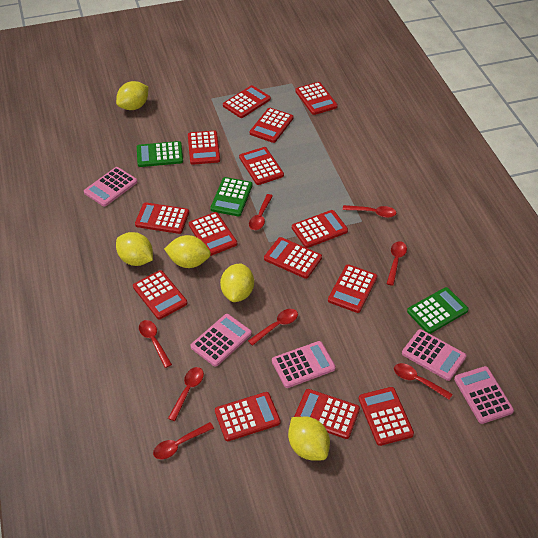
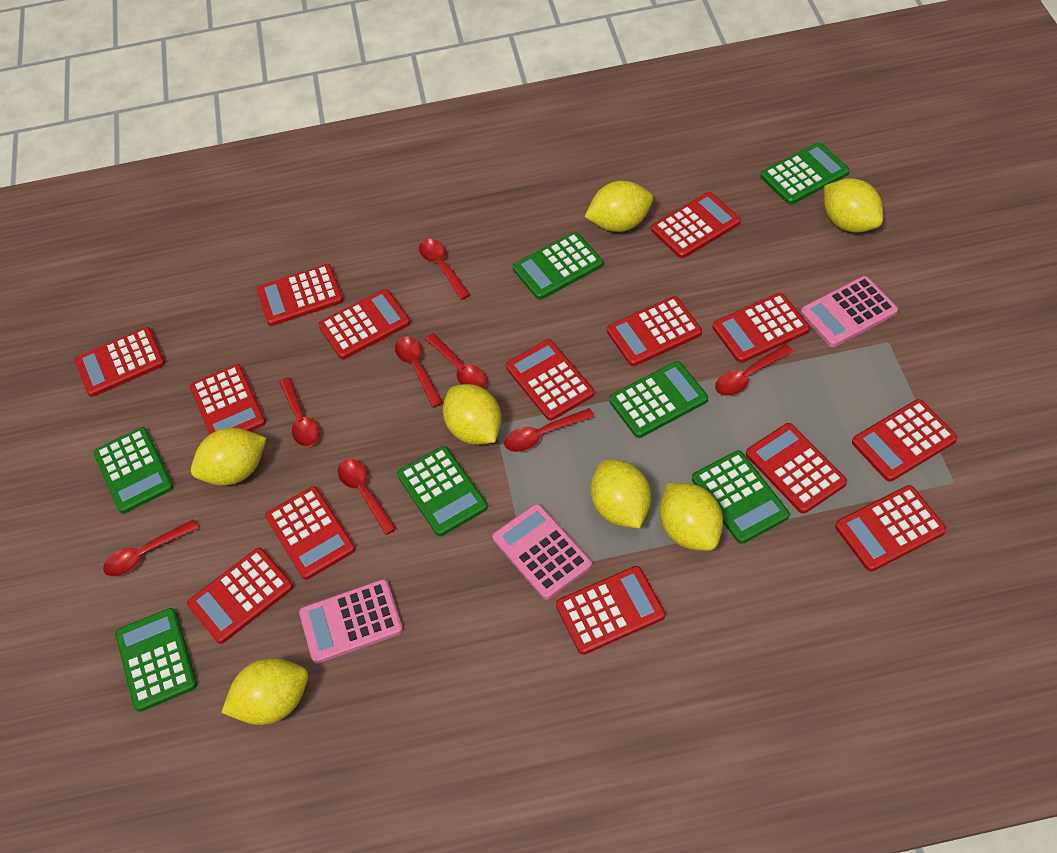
green calculator: [137,141,183,167] [210,177,253,216] [407,287,469,334] = 3 -> [93,427,173,514] [115,608,197,712] [397,446,488,536] [513,232,603,300] [609,361,708,438] [692,451,789,544] [761,143,850,205] = 7
pink calculator: [84,167,137,207] [190,314,252,367] [272,341,336,388] [402,329,466,381] [454,366,514,424] = 5 -> [299,579,403,664] [492,504,592,600] [800,276,898,347] = 3
yellow lemon: [116,81,149,110] [116,232,153,266] [164,235,211,268] [220,263,254,302] [288,417,330,461] = 5 -> [191,428,267,485] [222,658,308,725] [443,384,502,444] [585,181,653,232] [591,459,651,529] [660,483,723,551] [824,178,883,233] = 7

